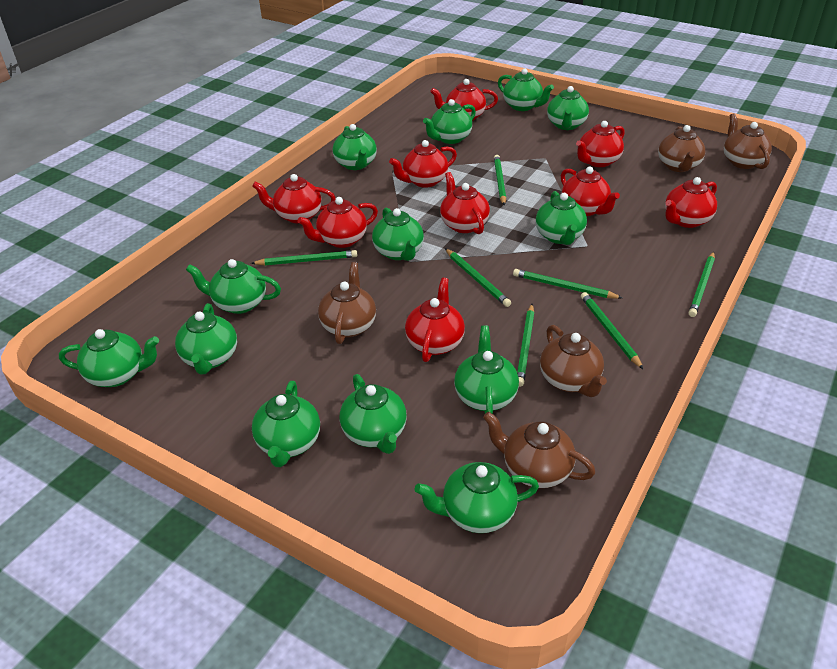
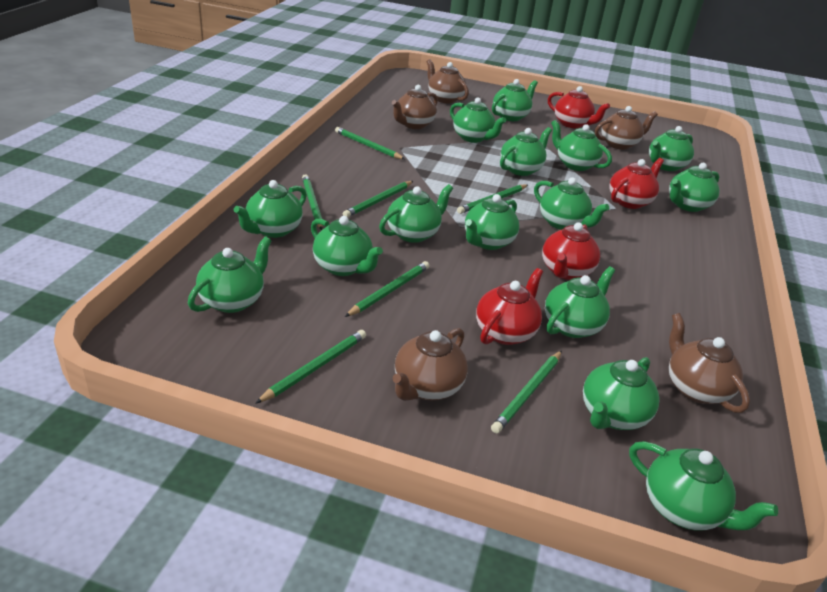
green teapot: [59,329,159,387] [175,303,237,375] [186,259,281,314] [252,381,320,467] [333,124,377,170] [340,374,407,454] [372,207,424,261] [415,462,539,533] [423,99,476,144] [454,325,519,414] [498,68,554,111] [536,191,587,245] [547,86,589,130] = 13 -> [188,236,272,313] [234,180,307,238] [311,216,383,276] [379,184,453,243] [450,97,506,143] [465,194,519,250] [492,79,538,121] [500,127,552,176] [534,177,609,230] [545,266,615,338] [551,120,612,171] [583,357,659,430] [629,441,778,530] [649,126,694,171] [669,163,720,212] = 15
red teapot: [252,174,336,223] [298,197,378,248] [389,140,457,188] [405,278,465,362] [430,79,498,121] [440,172,490,234] [561,166,620,216] [576,121,625,167] [665,177,717,228] = 9 -> [476,268,543,345] [542,222,600,280] [548,86,610,128] [609,158,664,209] = 4

